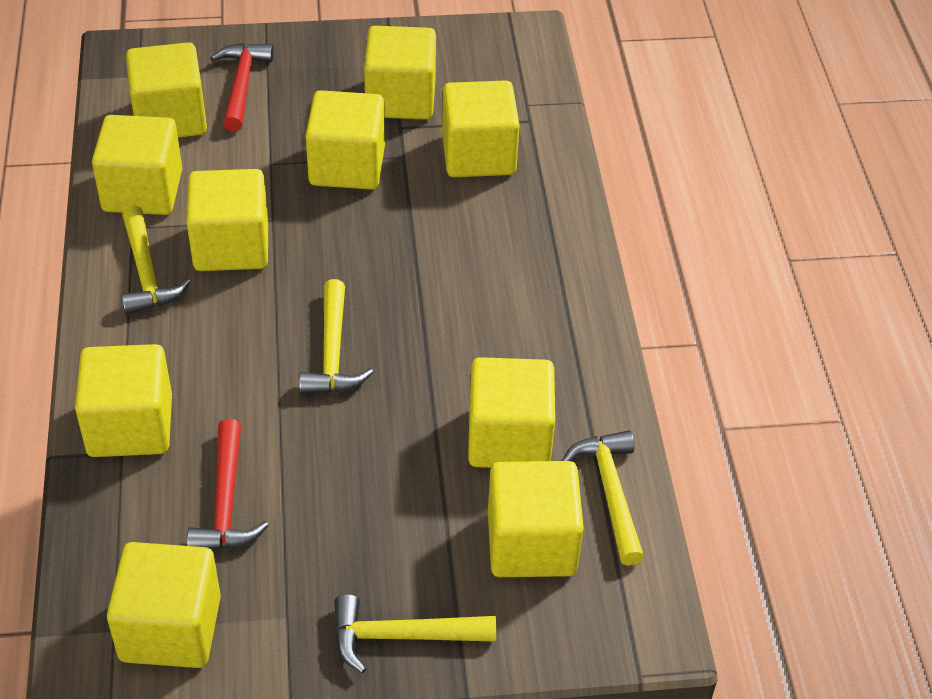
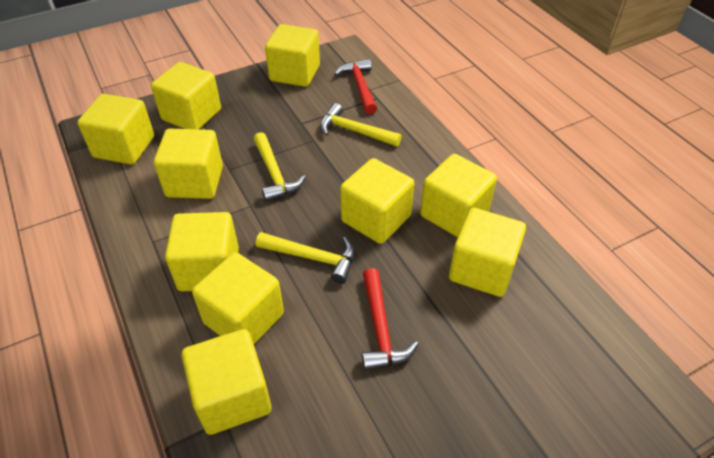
yellow hammer: [121,205,191,315] [299,279,373,395] [334,594,496,673] [562,430,644,566] = 4 -> [253,132,306,202] [256,232,355,284] [320,103,402,147] = 3

